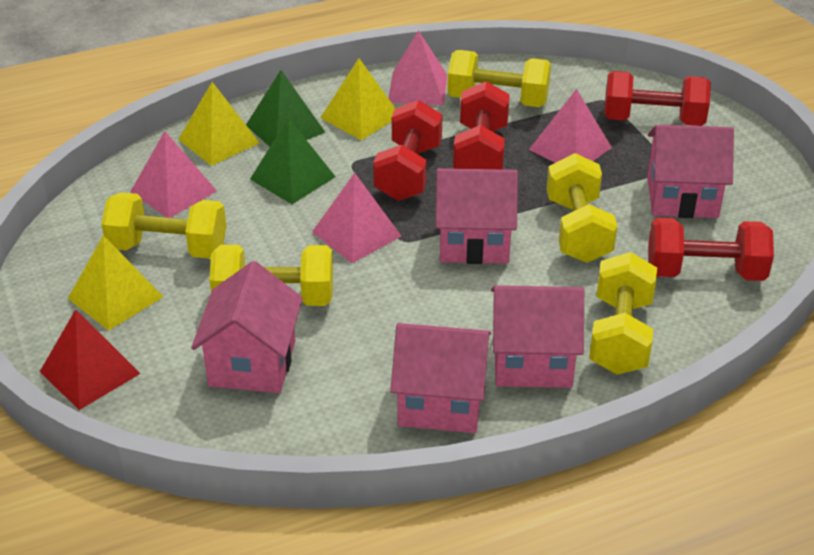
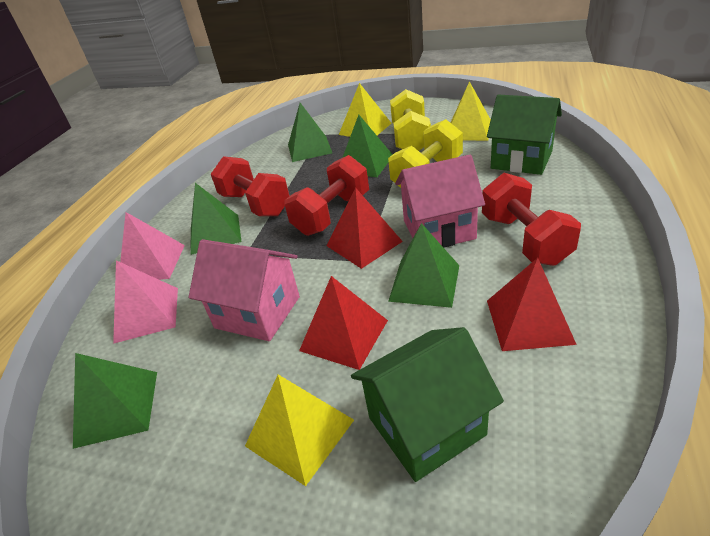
green house: none = 0 -> [351,327,504,482] [487,95,562,175] = 2
green pyramid: [246,70,325,147] [250,117,336,204] = 2 -> [73,353,157,449] [190,183,241,255] [288,103,332,162] [342,115,393,177] [388,223,459,308] = 5
pink house: [191,261,303,393] [390,323,491,433] [436,168,518,264] [491,285,584,388] [647,125,734,218] = 5 -> [188,239,300,341] [395,155,485,248] = 2
pink pyramid: [130,131,217,218] [312,173,401,263] [388,30,447,105] [529,89,612,163] = 4 -> [113,260,178,344] [120,212,185,280] = 2
red dumbbell: [373,100,442,201] [453,81,510,169] [604,71,711,126] [648,218,774,281] = 4 -> [211,156,290,216] [285,155,369,236] [482,173,581,266] = 3
red pyramid: [40,309,141,410] = 1 -> [299,276,388,370] [327,187,403,269] [487,258,577,351] = 3
yellow dumbbell: [101,192,227,259] [209,245,333,306] [447,50,551,107] [546,153,617,263] [589,252,657,375] = 5 -> [388,119,463,188] [390,89,431,151] = 2

